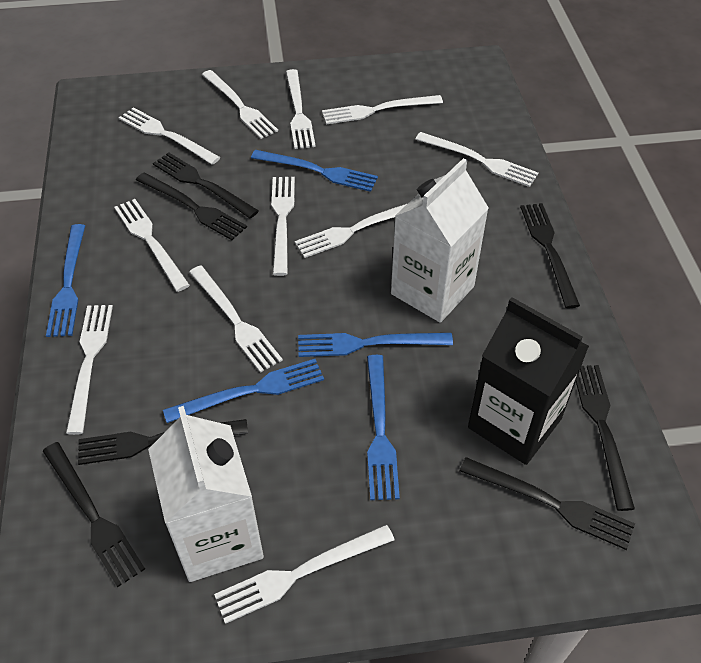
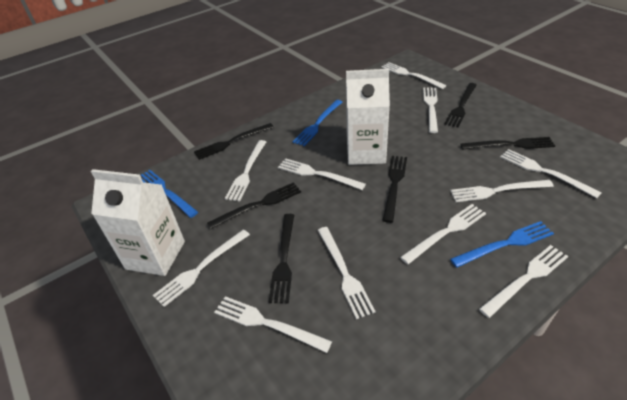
black carton: [468,297,589,465] = 1 -> none = 0
black fork: [42,442,145,587] [78,419,248,465] [136,173,247,240] [153,152,259,218] [459,457,635,550] [520,203,580,308] [576,365,635,511] = 7 -> [194,123,274,160] [207,182,301,229] [269,214,294,303] [382,156,407,223] [445,83,477,127] [460,137,555,150] = 6
blue fork: [46,224,85,337] [163,359,324,423] [251,150,378,192] [298,333,453,357] [367,355,400,500] = 5 -> [141,170,198,218] [292,100,342,146] [450,221,554,268] = 3

